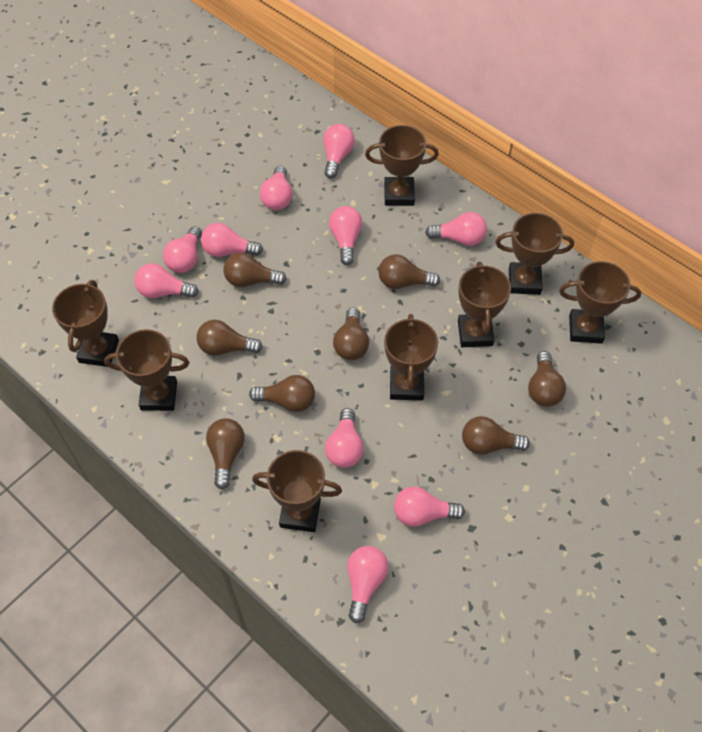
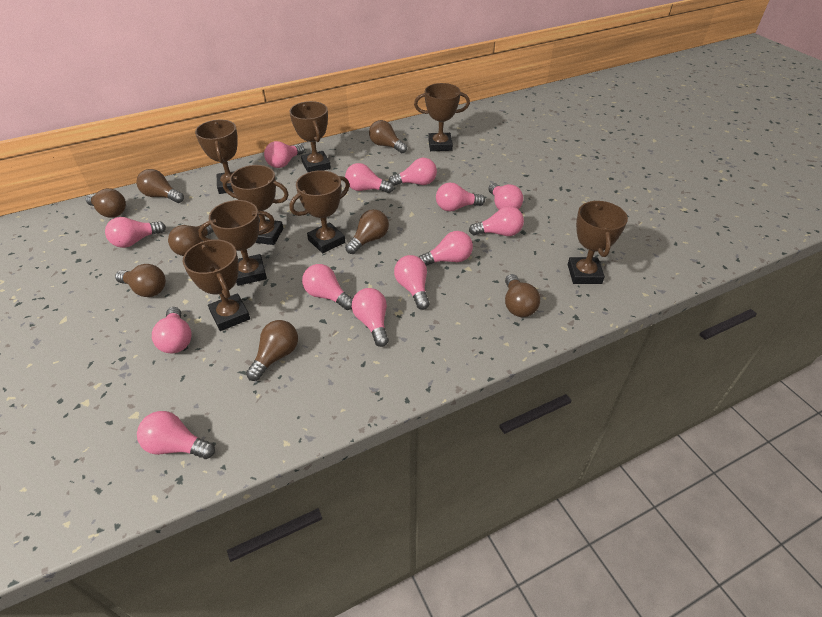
pink light bulb: [134,263,199,298] [163,226,202,273] [201,223,263,257] [260,166,293,210] [323,124,355,178] [325,408,364,468] [329,206,362,265] [347,546,389,623] [394,487,465,527] [425,212,487,246] = 10 -> [105,217,166,248] [137,411,215,459] [152,307,192,353] [264,141,304,168] [302,264,353,310] [345,163,394,193] [352,288,389,347] [389,158,437,186] [394,255,430,310] [419,231,473,266] [436,183,485,212] [469,206,524,236] [488,183,523,209] = 13

